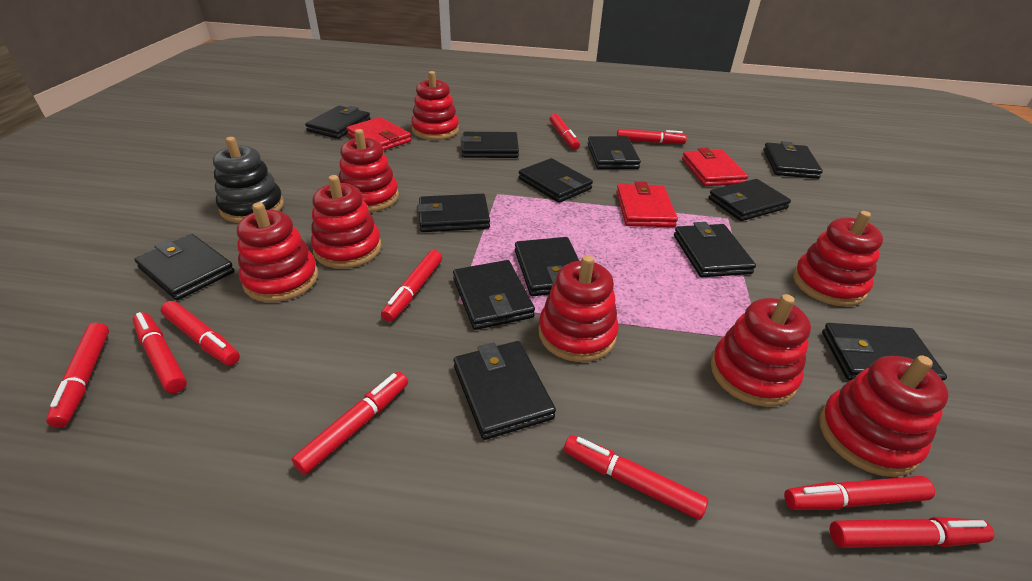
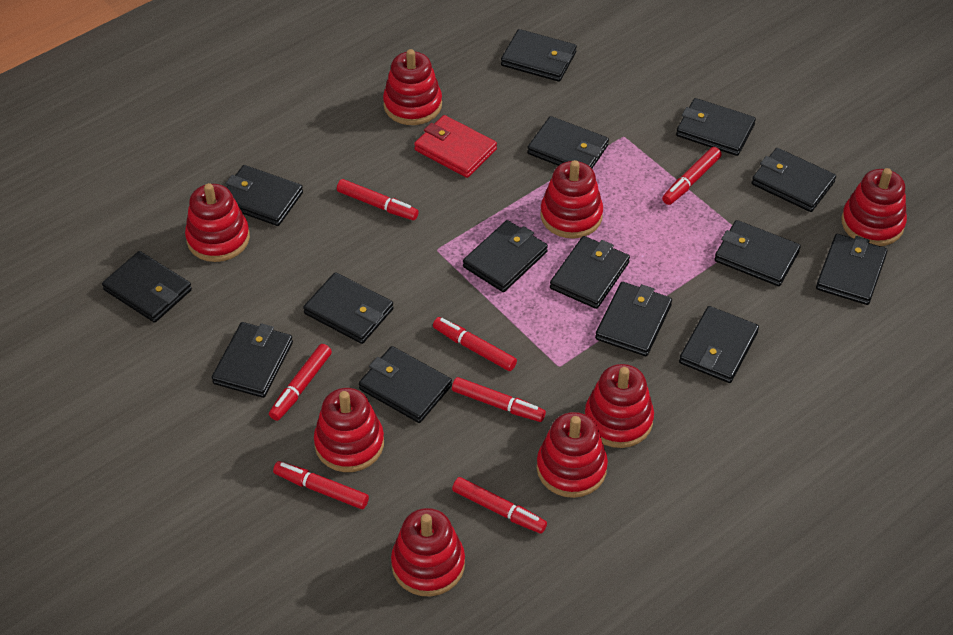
black stacking toy: [213,137,284,223] = 1 -> none = 0
black wallet: [134,234,235,300] [305,106,370,139] [417,194,490,232] [453,260,535,330] [454,341,556,440] [461,132,519,158] [515,237,579,296] [518,158,593,203] [587,136,641,169] [674,222,756,277] [708,179,791,221] [763,141,823,179] [822,323,947,380] = 13 -> [102,251,192,323] [212,322,293,398] [225,165,303,226] [303,272,394,344] [359,346,452,423] [463,220,548,292] [501,29,577,82] [527,116,609,168] [550,236,630,309] [595,282,672,356] [676,98,756,156] [679,306,759,383] [714,220,801,286] [752,148,836,212] [816,234,888,305] = 15
red marker: [46,323,109,428] [133,312,187,393] [161,301,240,366] [292,372,408,475] [381,250,442,322] [550,114,580,150] [564,435,708,520] [617,129,687,144] [784,476,935,510] [830,517,994,548] = 10 -> [269,344,332,421] [273,461,369,509] [337,179,419,220] [433,317,517,371] [452,377,546,422] [452,477,547,534] [662,147,722,205] = 7
red wallet: [347,117,411,150] [616,182,678,227] [682,148,748,186] = 3 -> [414,115,497,178] = 1

